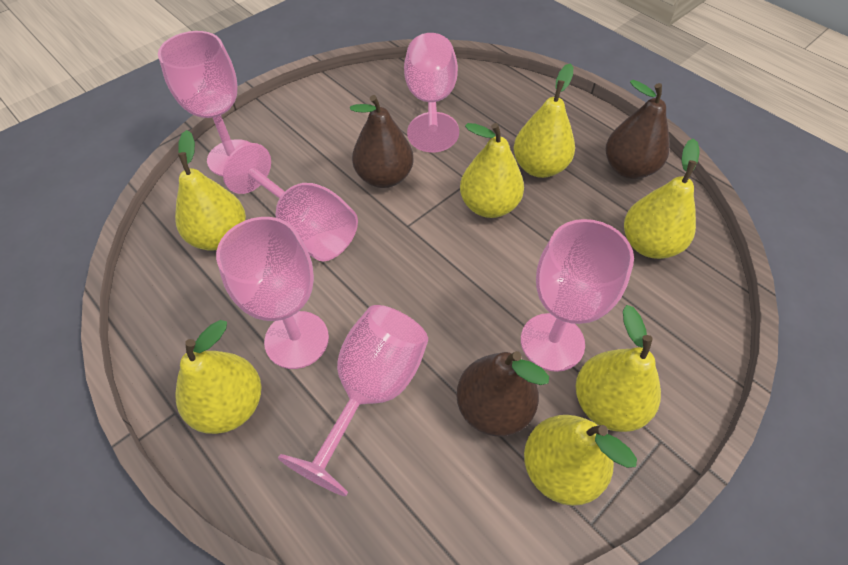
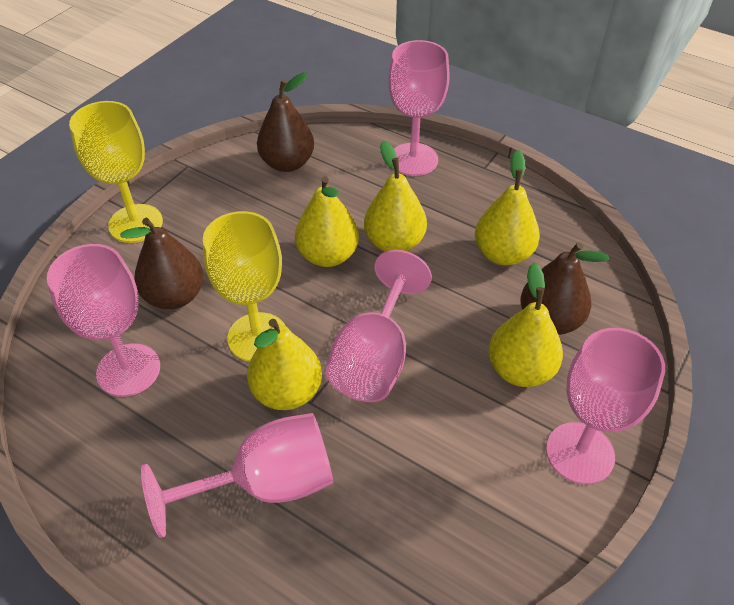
pink goblet: [158,31,251,176] [216,217,329,369] [223,143,358,261] [278,305,428,496] [404,33,459,153] [521,219,634,372] = 6 -> [47,244,160,397] [141,413,333,538] [325,250,432,402] [388,40,450,176] [546,328,665,484] = 5
yellow goblet: none = 0 -> [69,101,163,243] [203,211,286,362] = 2
yellow pear: [175,130,246,251] [175,320,261,434] [460,123,524,218] [513,63,575,178] [524,415,637,506] [576,305,661,432] [624,138,700,259] = 7 -> [247,319,322,410] [295,176,359,267] [364,141,427,252] [475,150,540,266] [489,263,563,387] = 5

